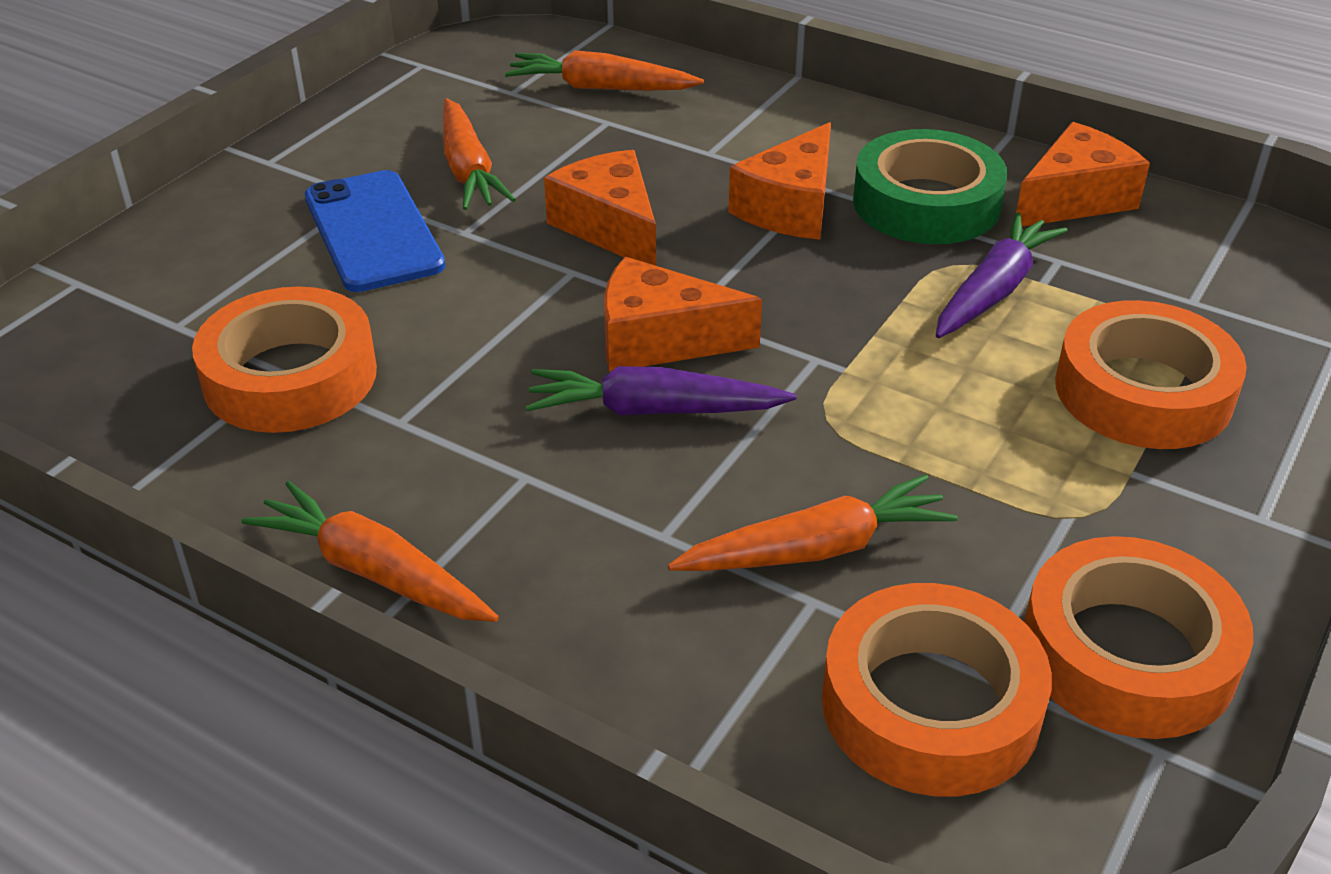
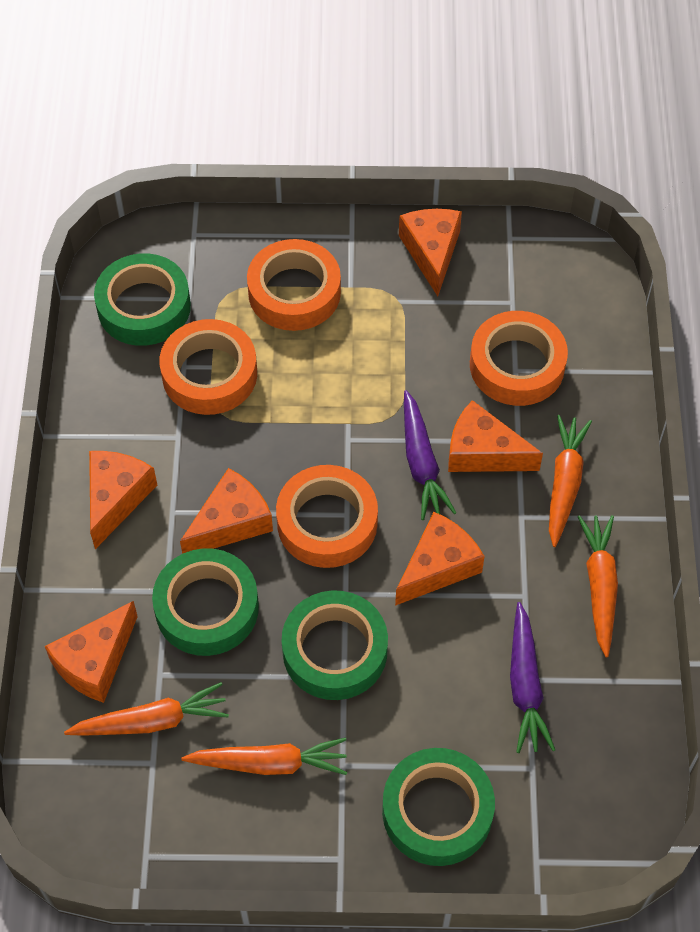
blue phone: [305,170,445,292] = 1 -> none = 0
green tape: [853,129,1007,244] = 1 -> [94,253,191,346] [152,548,259,656] [282,590,388,700] [382,748,495,866] = 4
orange cheese: [544,150,656,266] [604,257,762,372] [728,122,831,240] [1016,122,1150,227] = 4 -> [45,601,138,703] [89,451,157,549] [180,468,273,554] [395,512,485,606] [399,209,462,296] [448,400,543,472] = 6

